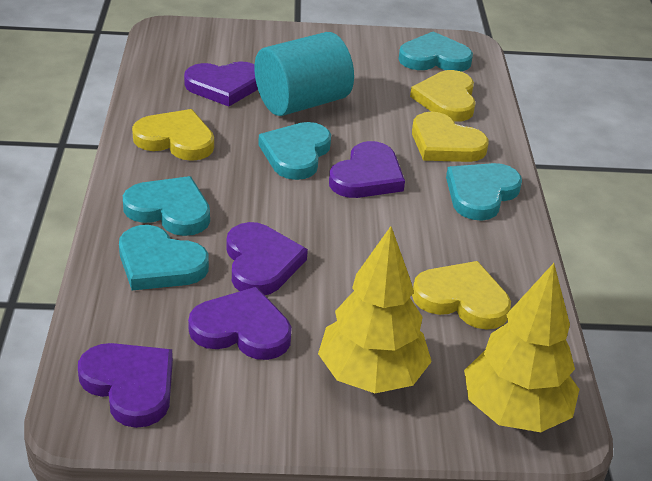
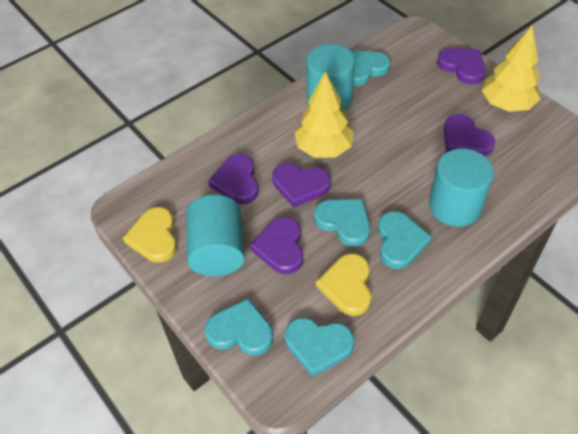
turquoise cylinder: [254,32,354,116] = 1 -> [186,195,245,276] [306,44,355,111] [429,148,494,227] = 3
yellow heart: [132,109,214,161] [410,70,476,122] [412,112,489,162] [412,261,511,330] = 4 -> [123,207,177,263] [316,253,371,316] = 2

